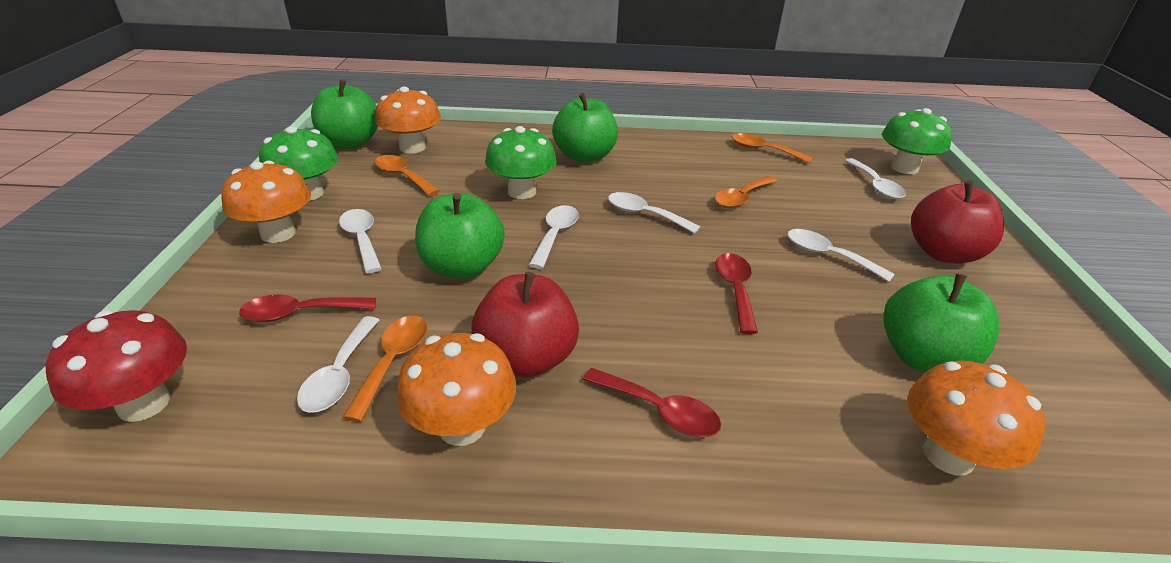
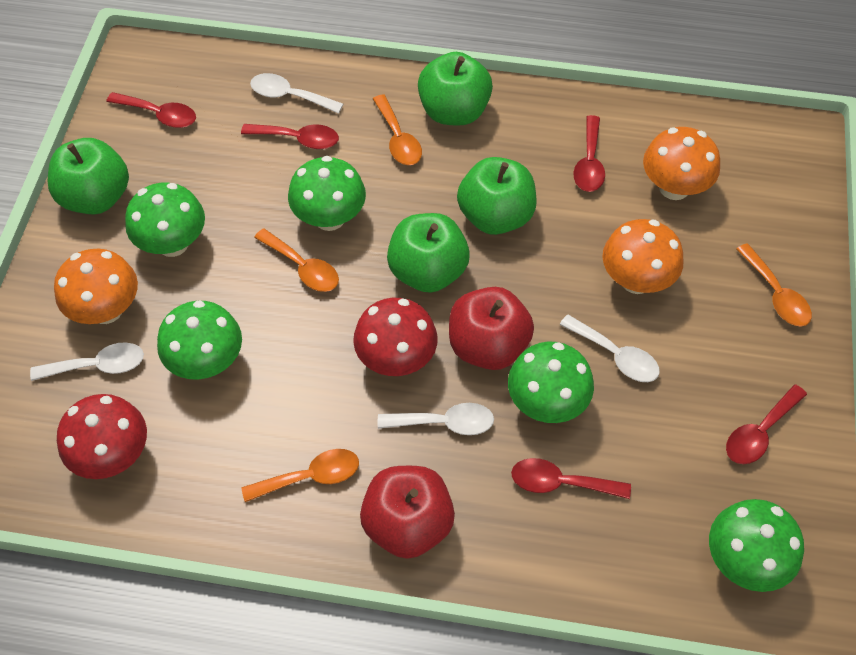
green mushroom: [259,126,338,201] [485,126,557,199] [882,108,952,174] = 3 -> [125,183,205,257] [157,300,242,380] [288,156,366,231] [508,342,594,423] [709,499,804,592] = 5
orange mushroom: [221,161,311,243] [375,87,441,153] [396,333,516,446] [907,360,1045,476] = 4 -> [54,249,138,324] [603,219,684,294] [643,127,720,200] = 3
red mushroom: [45,310,187,422] = 1 -> [57,394,147,479] [353,298,438,376] = 2
red spoon: [239,295,376,322] [583,368,721,437] [715,253,758,334] = 3 -> [106,92,196,128] [241,124,339,149] [511,458,631,499] [573,115,605,192] [726,384,807,464] = 5
white spoon: [297,316,379,413] [339,209,382,273] [529,205,579,269] [608,192,701,234] [787,229,895,282] [845,158,906,199] = 6 -> [30,342,144,381] [250,73,343,114] [378,403,494,435] [559,314,660,382] = 4

